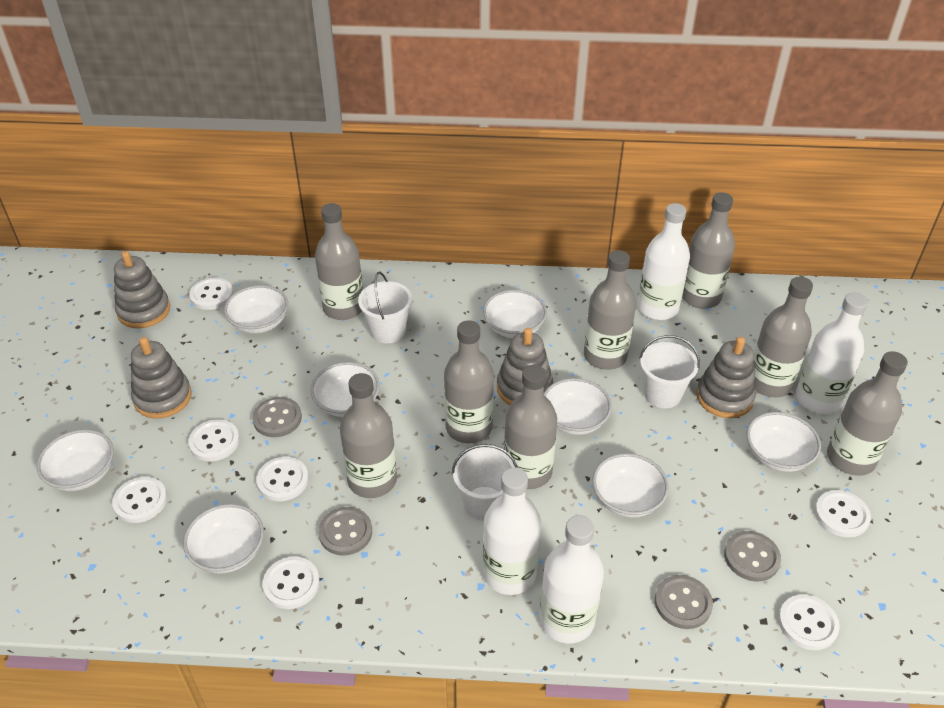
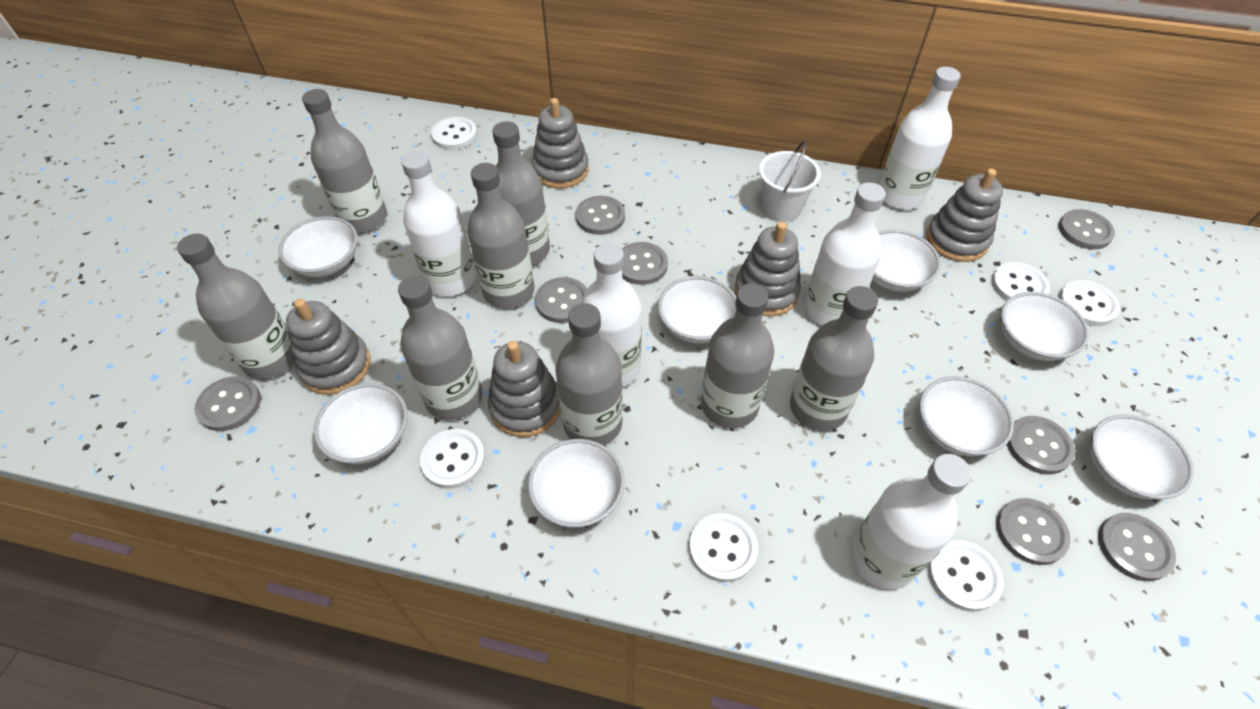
grey button: [252,397,302,437] [318,507,372,556] [655,575,713,629] [724,531,781,581] = 4 -> [195,376,261,431] [535,277,587,323] [576,196,625,235] [622,242,668,285] [996,498,1071,565] [1007,416,1075,475] [1059,209,1115,249] [1098,513,1176,581] = 8
grey stacking toy: [114,251,170,328] [131,337,192,419] [497,328,553,405] [696,337,756,418] = 4 -> [286,299,371,395] [488,341,561,437] [532,98,589,189] [734,222,801,317] [926,168,1003,262] = 5
white bottle: [483,467,541,595] [539,515,604,644] [637,203,690,320] [796,292,868,414] = 4 -> [401,151,476,297] [580,243,642,387] [804,182,886,326] [850,454,971,590] [879,67,961,210] = 5
white bucket: [358,272,412,343] [452,444,517,521] [639,335,700,408] = 3 -> [759,140,821,222] = 1
white button: [112,477,167,523] [188,419,240,461] [189,278,233,310] [256,457,309,501] [263,556,320,609] [778,594,839,650] [815,490,871,538] = 7 -> [420,429,485,489] [431,117,477,150] [689,513,758,582] [928,540,1004,612] [992,262,1050,301] [1059,280,1120,326] = 6

